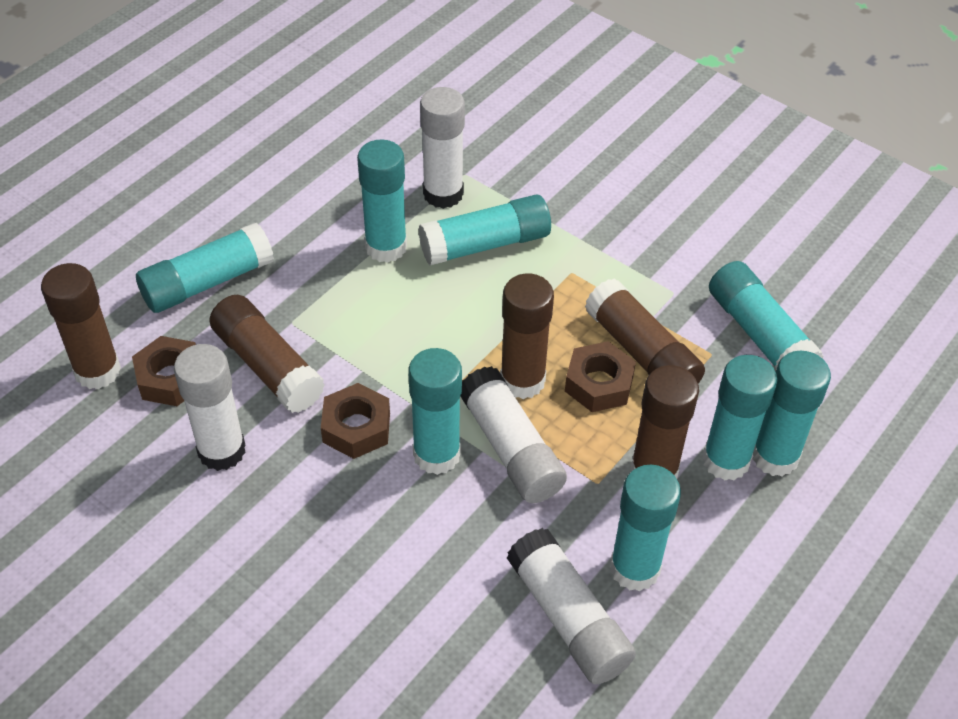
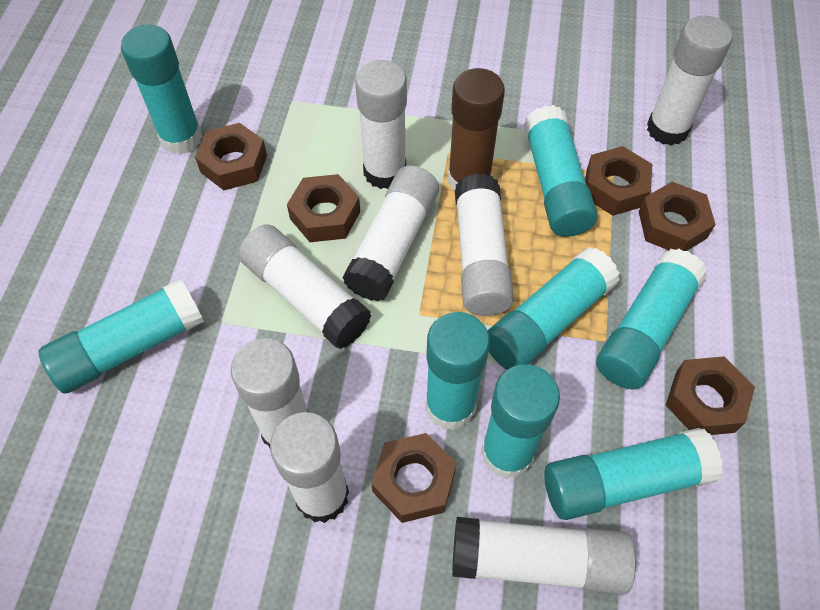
brown glue stick: [41,263,121,389] [209,295,325,413] [500,274,554,399] [585,278,705,384] [630,365,699,479] = 5 -> [448,68,505,190] = 1
brown nut: [132,336,196,406] [321,383,390,459] [565,341,636,412] = 3 -> [195,123,267,190] [287,174,361,242] [371,433,456,523] [585,146,652,216] [639,182,715,251] [666,356,755,435] = 6
white glue stick: [174,344,246,471] [420,87,465,209] [460,366,567,503] [507,528,636,684] = 4 -> [231,338,309,448] [239,224,372,349] [270,412,349,523] [342,165,439,301] [355,60,407,189] [452,517,636,595] [455,174,514,316] [647,16,733,146] = 8

